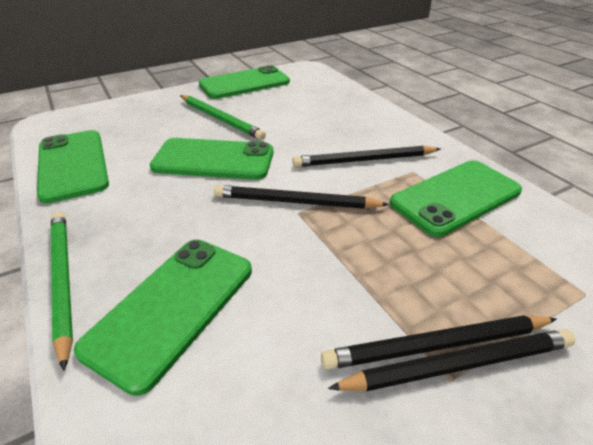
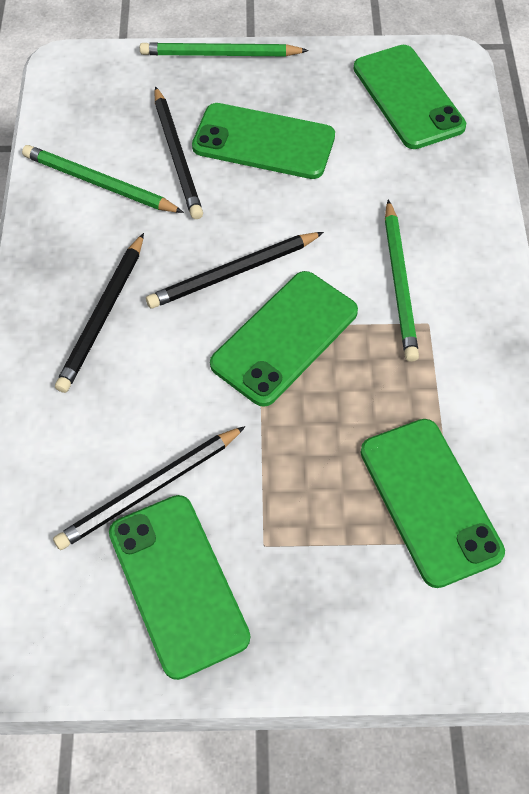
green pencil: [51,211,73,371] [180,95,266,140] = 2 -> [22,145,184,213] [140,43,309,56] [385,199,419,362] = 3

